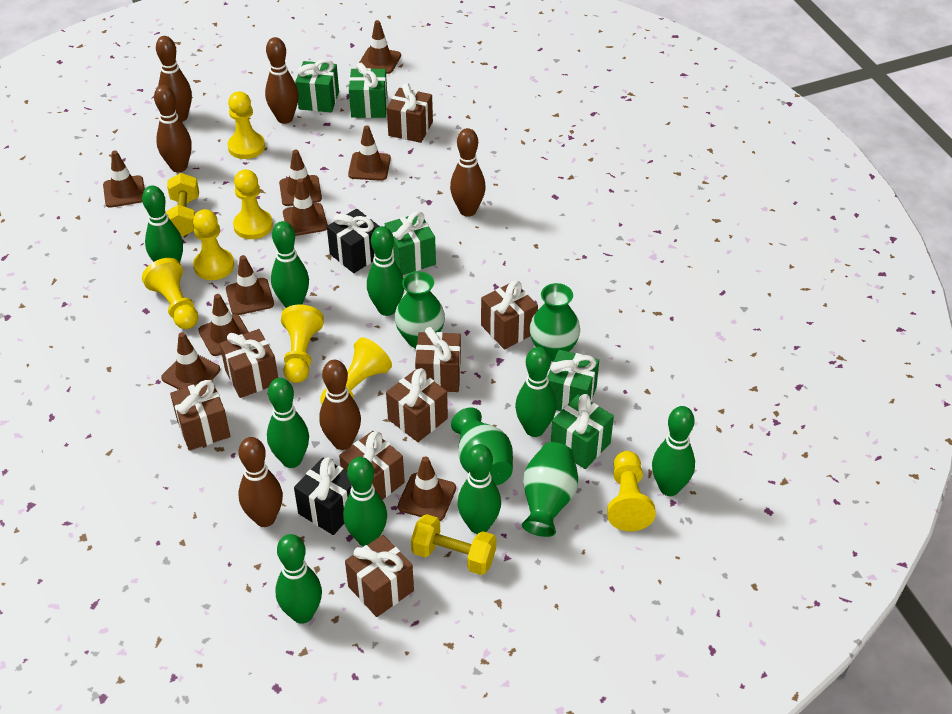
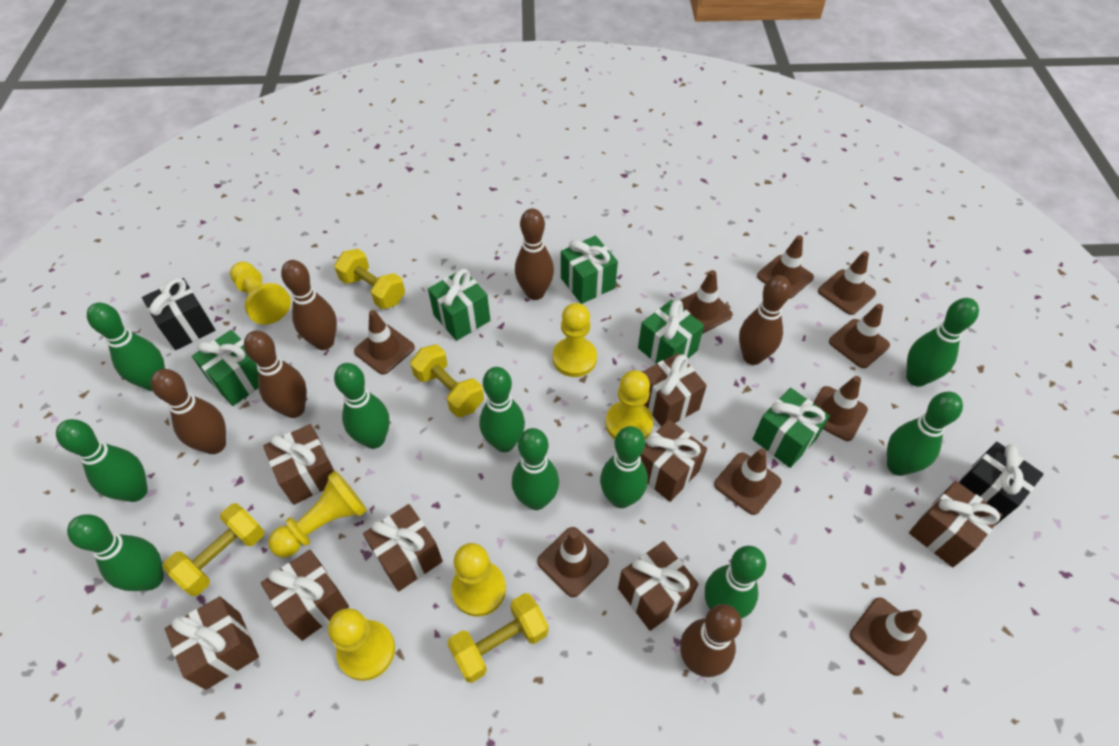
green bowling pin: [142,185,183,263] [267,378,309,468] [271,221,309,308] [276,534,322,624] [343,457,387,546] [367,226,404,316] [458,444,501,534] [515,347,557,437] [652,406,695,496] = 9 -> [56,419,148,502] [67,514,164,591] [87,302,165,391] [334,363,390,449] [480,367,525,452] [512,428,559,510] [600,426,648,508] [705,546,766,619] [887,392,963,476] [906,298,979,387] = 10
green vase: [395,271,445,348] [451,407,513,485] [522,442,578,537] [529,283,580,361] = 4 -> none = 0
yellow dumbbell: [166,173,199,237] [411,514,496,575] = 2 -> [163,503,264,596] [334,249,405,309] [410,344,484,417] [447,593,548,683] = 4
yellow pawn: [142,258,198,329] [193,209,234,280] [228,91,265,159] [233,169,273,239] [281,305,324,383] [320,338,392,404] [607,451,656,531] = 7 -> [230,262,291,325] [268,471,367,557] [328,608,395,681] [451,543,506,616] [552,303,597,377] [606,370,653,440] = 6

